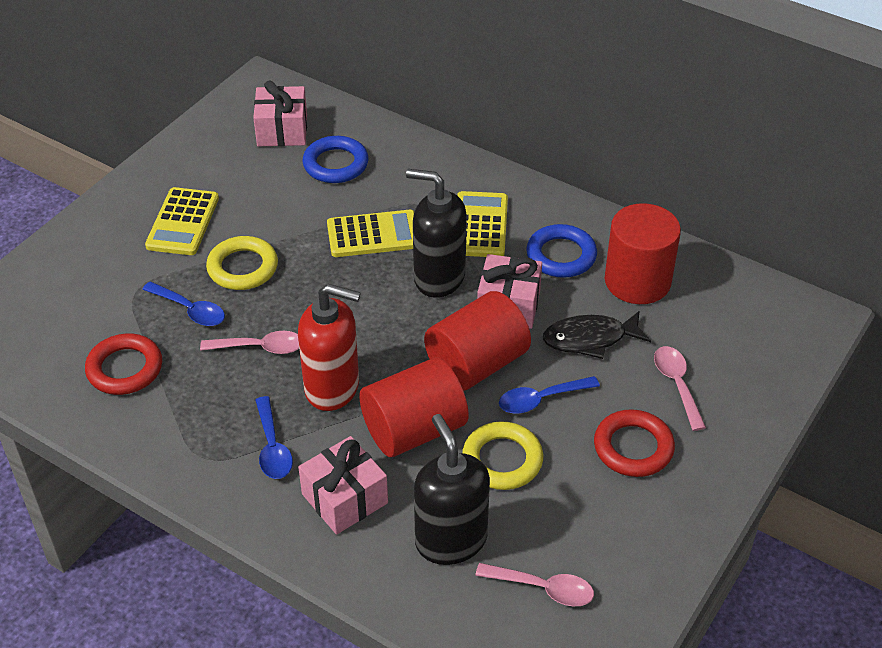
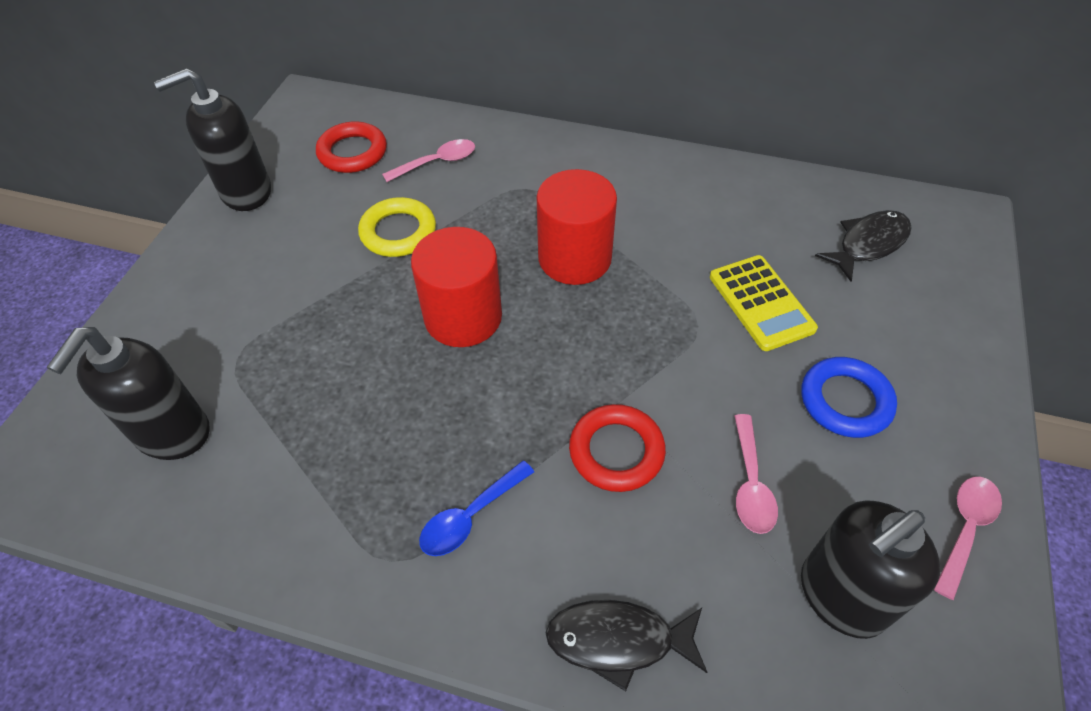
black fish: [543,311,651,359] = 1 -> [545,600,707,691] [815,210,912,281] = 2
black soap dispenser: [406,169,467,298] [414,414,490,565] = 2 -> [47,327,210,460] [154,68,271,211] [801,500,940,639] = 3
blue ring: [303,136,368,183] [526,224,597,278] = 2 -> [802,357,897,438] = 1
blue spoon: [142,282,225,326] [255,396,293,479] [499,376,600,414] = 3 -> [419,460,534,556] = 1
pink gift: [253,80,307,146] [298,436,388,535] [477,254,542,329] = 3 -> none = 0
red cylinder: [359,357,469,457] [424,291,531,391] [604,203,681,304] = 3 -> [411,227,502,347] [537,169,617,285] = 2
red soap dispenser: [298,284,361,411] = 1 -> none = 0
yellow calculator: [145,187,219,255] [327,210,414,257] [457,191,508,257] = 3 -> [710,255,818,351] = 1
yellow ring: [206,236,278,290] [462,421,543,490] = 2 -> [358,197,436,257] = 1

